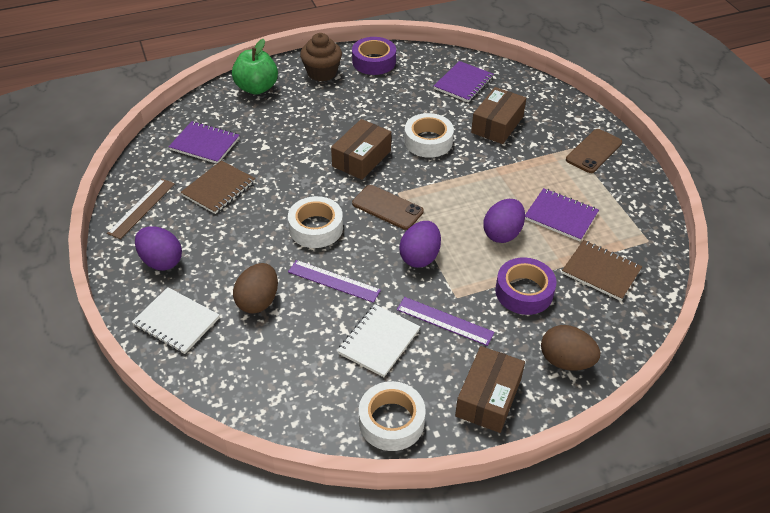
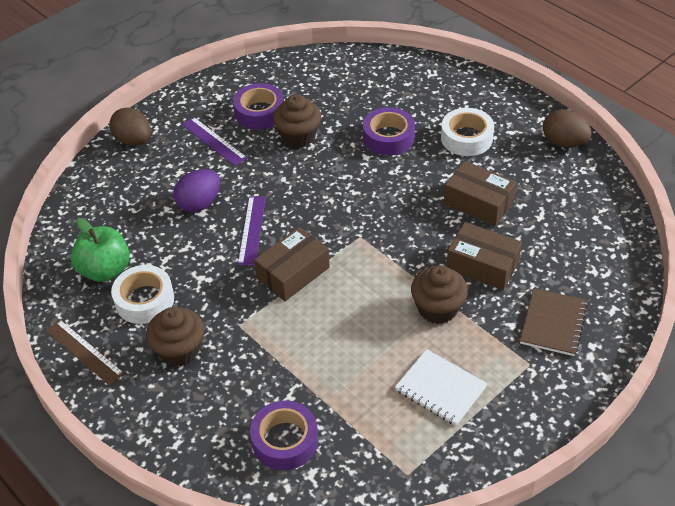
brown cupcake: [300,33,342,82] = 1 -> [146,307,204,366] [273,94,321,148] [411,265,468,324] = 3
brown notebook: [181,160,255,214] [562,240,642,301] = 2 -> [520,288,588,356] = 1
brown phone: [352,185,424,230] [566,129,622,173] = 2 -> none = 0
purple egg: [135,226,182,271] [399,221,441,268] [483,199,525,243] = 3 -> [174,169,220,212] = 1
purple notebook: [168,121,240,164] [434,61,494,102] [525,188,599,241] = 3 -> none = 0
purple tape: [352,37,396,75] [495,258,556,315] = 2 -> [233,83,284,130] [250,400,318,470] [363,107,415,156] = 3
white notebook: [132,287,219,354] [337,304,420,377] = 2 -> [395,349,487,426] = 1
white tape: [288,196,343,248] [359,381,426,451] [404,113,454,158] = 3 -> [111,265,174,324] [441,108,494,156] = 2

